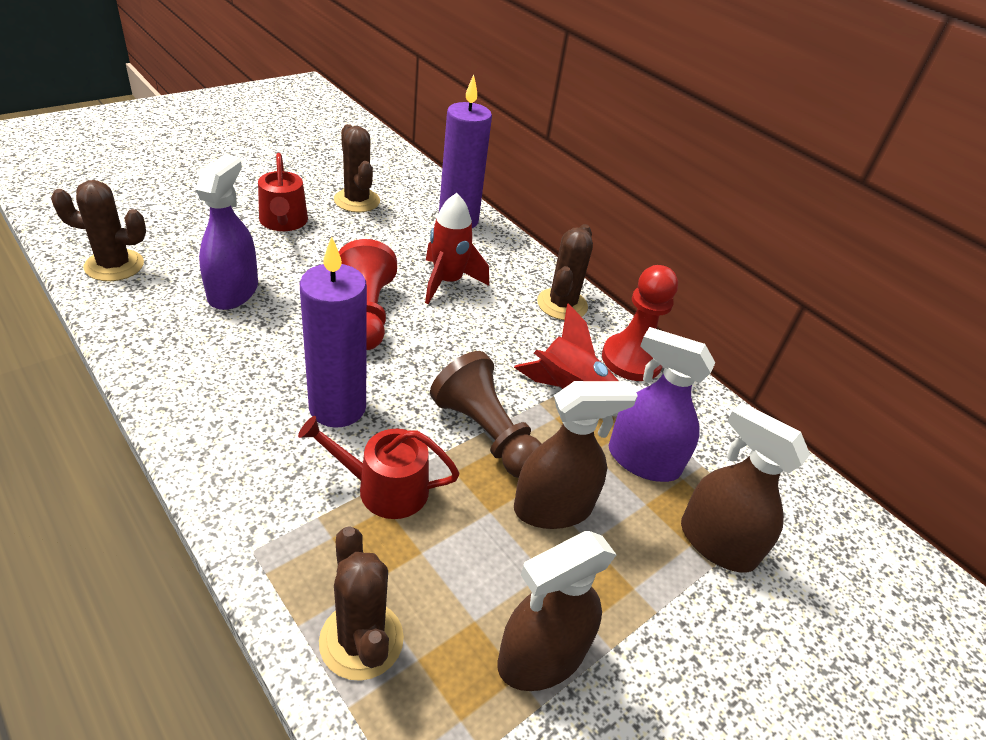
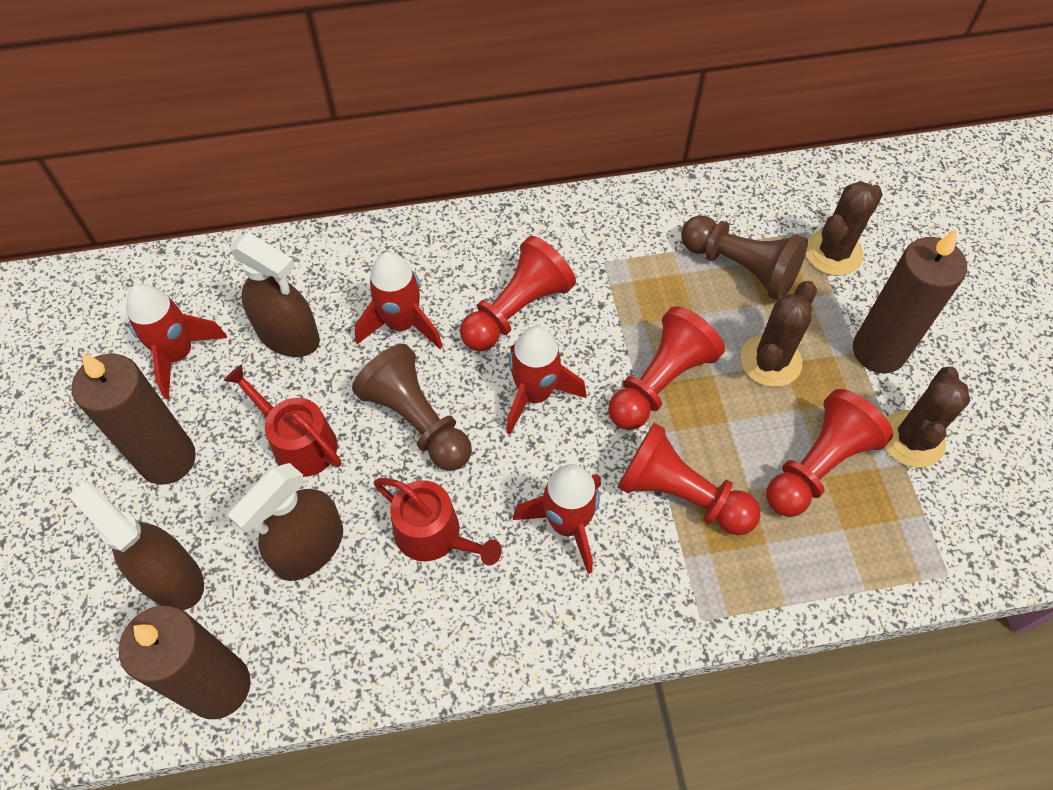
brown cactus: [51,180,146,281] [319,526,404,681] [334,124,380,212] [537,224,593,320] = 4 -> [741,281,817,387] [806,181,883,276] [884,367,970,468] = 3
brown candle: none = 0 -> [71,353,196,484] [119,605,251,719] [853,229,967,373] = 3
brown pawn: [430,351,542,478] = 1 -> [352,344,472,471] [681,215,808,300] = 2
purple candle: [300,236,367,428] [439,75,492,228] = 2 -> none = 0
purple spray bottle: [196,154,258,310] [608,327,715,482] = 2 -> none = 0
red pawn: [339,239,397,350] [602,265,678,381] = 2 -> [460,236,576,351] [608,306,725,430] [617,423,761,535] [766,389,893,517] = 4
red rocket: [425,193,489,304] [514,303,619,416] = 2 -> [127,284,227,399] [355,251,443,349] [506,326,586,434] [513,464,601,574] = 4

